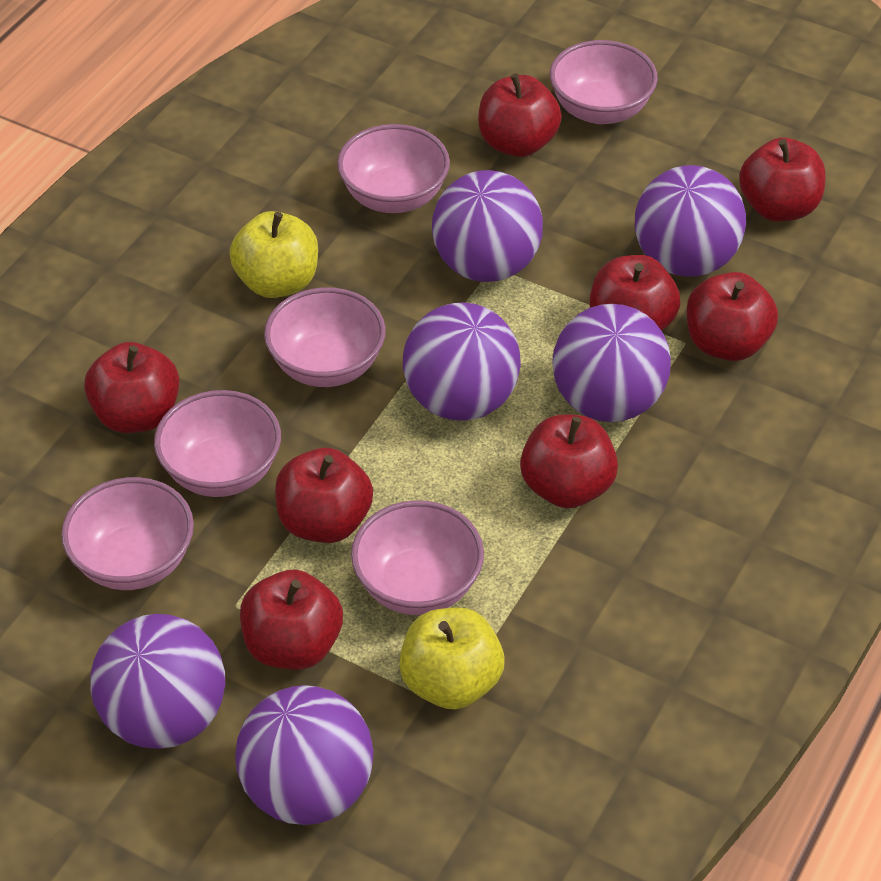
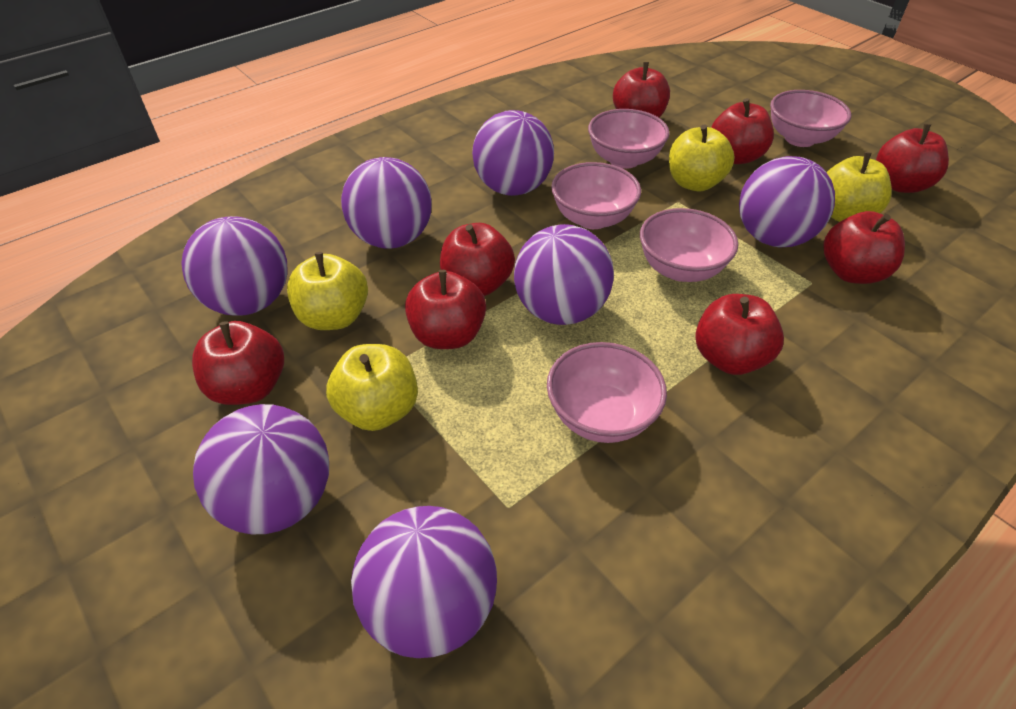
pink bowl: [61,477,194,590] [154,390,281,497] [264,287,386,387] [337,124,450,213] [351,500,484,615] [550,40,658,124] = 6 -> [547,342,667,443] [551,162,641,229] [588,109,669,169] [640,208,738,282] [770,90,851,147] = 5
purple ball: [90,614,225,749] [235,685,374,825] [403,302,521,421] [432,170,543,282] [552,304,671,422] [635,165,746,277] = 6 -> [181,216,288,316] [193,404,329,534] [341,157,432,249] [351,506,497,658] [472,110,554,196] [514,224,614,325] [739,156,835,247] = 7
yellow apple: [230,211,318,298] [399,608,504,710] = 2 -> [287,252,368,330] [326,344,418,431] [669,125,735,191] [826,152,892,222] = 4

